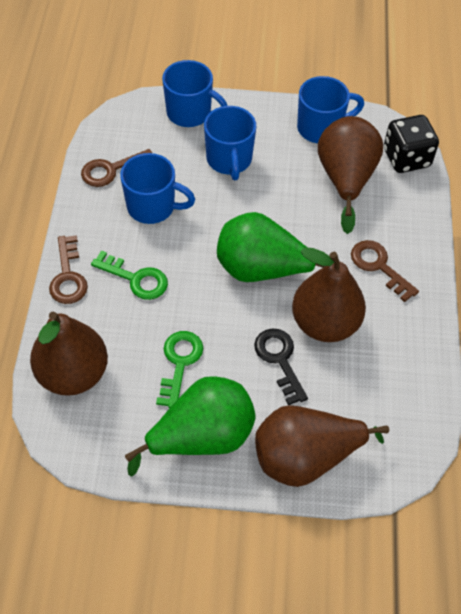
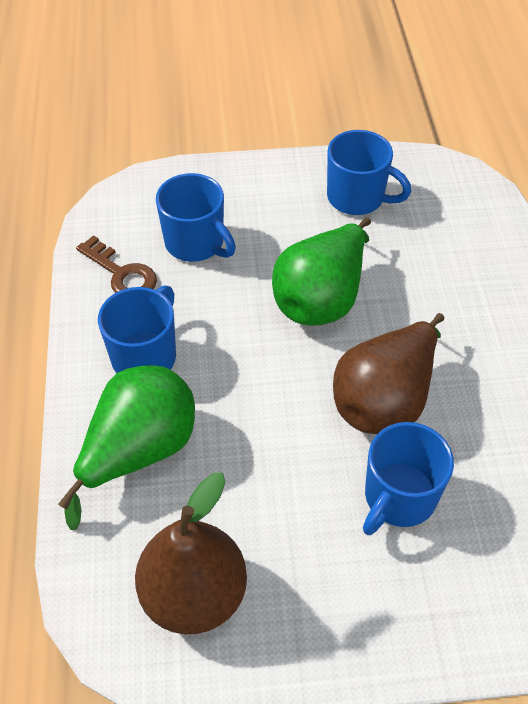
black dice: [384,115,439,173] = 1 -> none = 0
black key: [254,328,308,405] = 1 -> none = 0
brown key: [49,235,88,304] [81,149,152,187] [351,240,419,302] = 3 -> [76,235,157,293] = 1
brown pear: [30,311,108,396] [255,405,389,487] [292,247,366,342] [318,116,383,234] = 4 -> [135,473,247,634] [333,313,444,434] = 2
green key: [91,250,168,300] [156,331,203,408] = 2 -> none = 0

